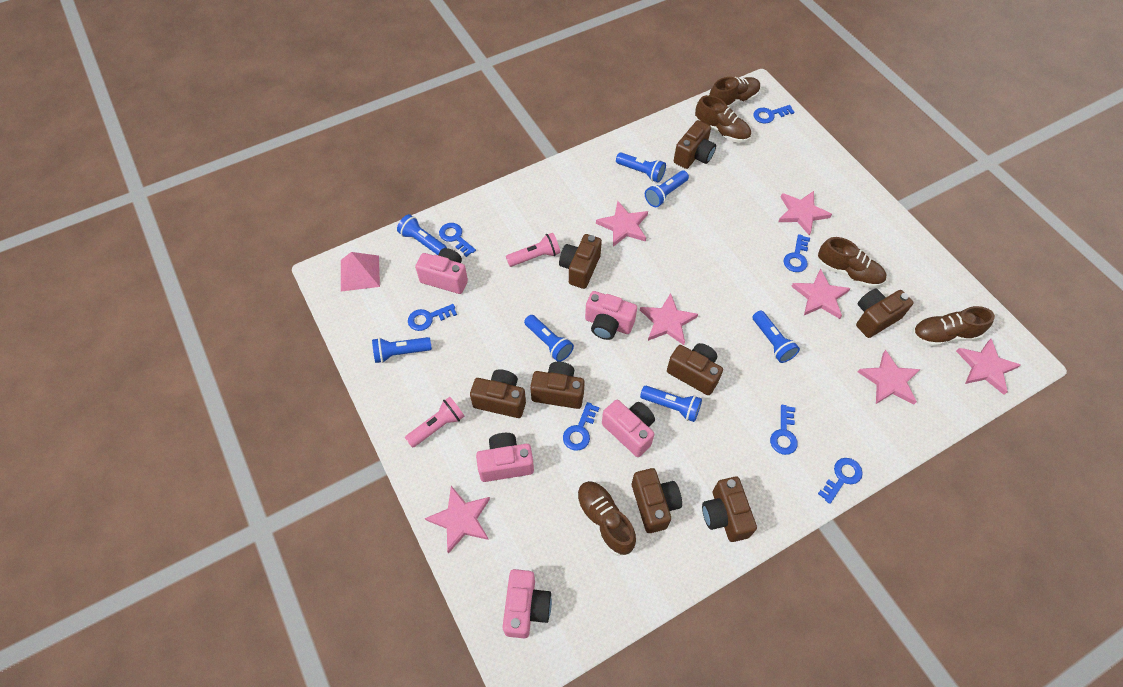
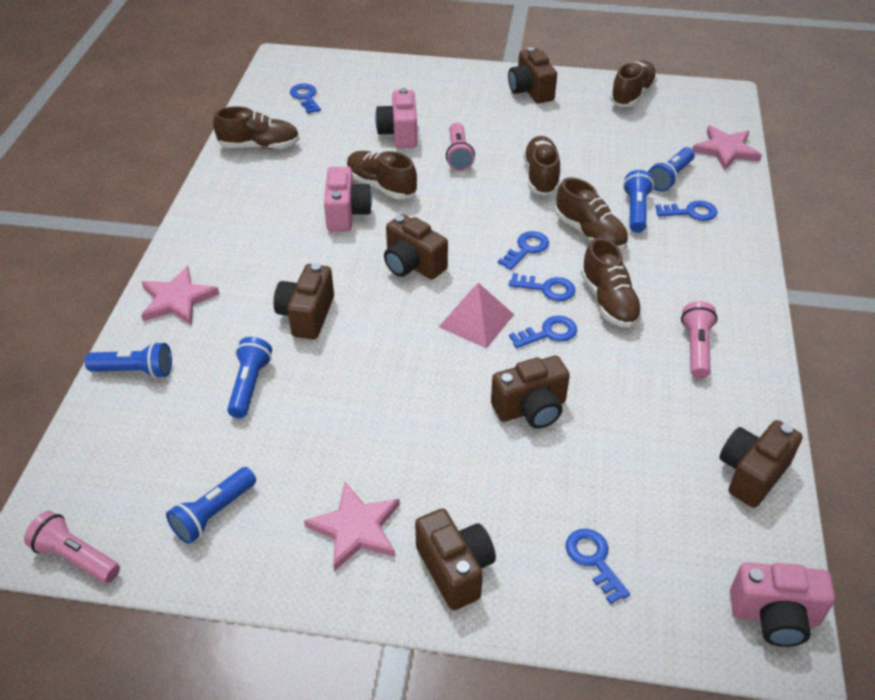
blue flashlight: [372,337,432,363] [397,214,447,255] [524,315,574,362] [616,152,666,183] [640,386,702,422] [645,170,689,207] [753,310,800,363] = 7 -> [85,342,172,378] [166,467,256,544] [227,337,272,418] [623,170,654,233] [648,147,695,192] = 5
blue key: [408,304,457,331] [439,223,476,257] [563,402,599,451] [753,105,794,123] [770,405,798,455] [784,234,810,272] [818,458,863,504] = 7 -> [290,84,321,114] [498,231,549,270] [509,273,575,301] [509,316,577,348] [565,529,630,604] [655,200,718,221] = 6
brown camera: [470,369,526,418] [530,362,585,409] [559,234,602,289] [632,468,682,533] [667,343,723,395] [674,120,716,169] [702,477,757,542] [856,289,913,338] = 8 -> [274,263,334,340] [384,214,448,280] [415,508,496,610] [491,356,570,428] [508,47,557,103] [720,420,803,508] = 6
brown shoe: [577,481,636,556] [695,95,751,143] [709,77,761,107] [817,237,886,288] [912,306,995,347] = 5 -> [213,106,300,149] [347,151,417,199] [523,136,560,196] [555,177,628,250] [580,238,643,328] [610,61,657,107] = 6
pink camera: [415,248,468,294] [476,433,534,482] [502,569,552,638] [585,291,637,340] [602,400,655,457] = 5 -> [324,167,372,232] [375,88,417,148] [730,562,835,647] = 3
pink flashlight: [405,397,464,448] [506,233,560,267] = 2 -> [24,511,120,583] [446,123,475,171] [681,301,718,378] = 3
pink star: [425,486,490,554] [596,201,648,247] [640,293,698,345] [778,191,832,235] [791,269,851,319] [858,350,920,404] [956,339,1021,395] = 7 -> [141,266,219,325] [304,482,400,571] [692,126,762,170] = 3

